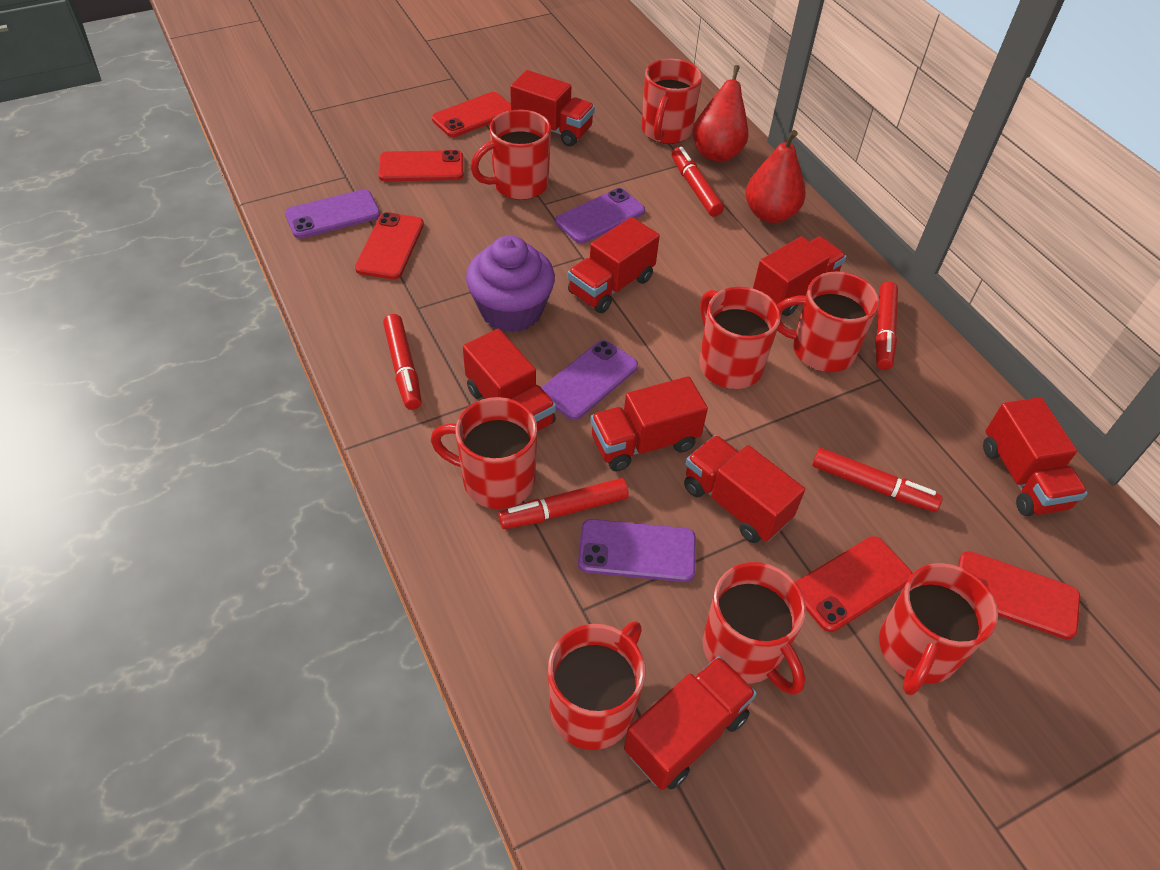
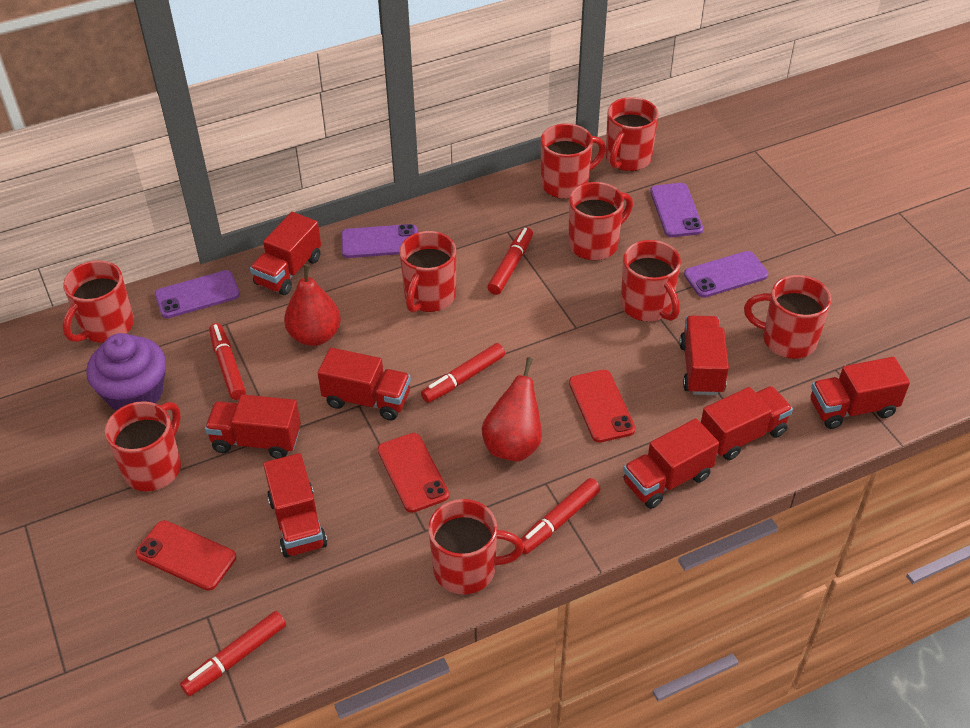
red mug: [430,397,537,509] [471,110,551,200] [548,621,645,750] [642,59,702,144] [699,287,781,389] [703,562,806,695] [777,271,879,372] [879,563,998,695] = 8 -> [63,260,134,343] [105,401,181,491] [399,231,456,313] [428,499,524,594] [541,123,606,199] [568,182,633,260] [606,97,659,171] [621,240,681,322] [744,275,831,359] = 9
red phone: [355,212,424,279] [378,150,463,181] [432,92,511,137] [796,536,913,632] [958,551,1080,640] = 5 -> [136,520,236,590] [377,433,449,513] [569,370,636,443] = 3

